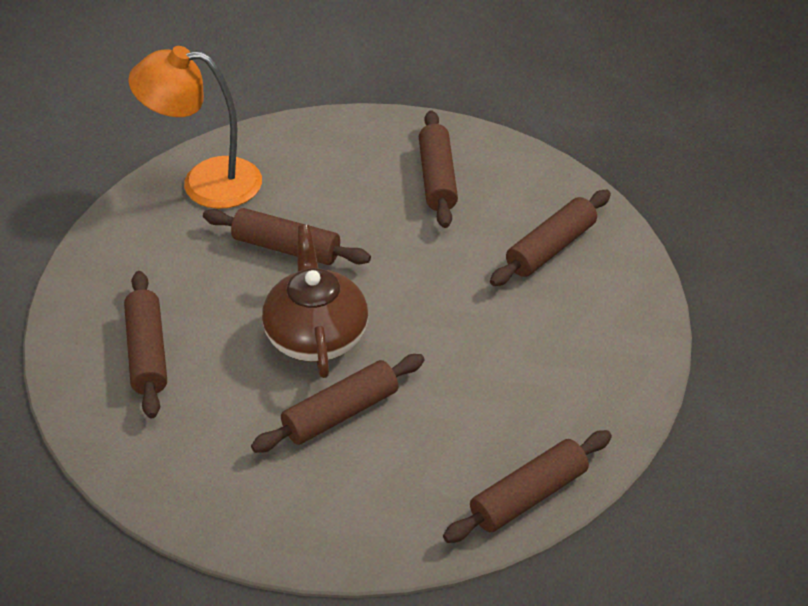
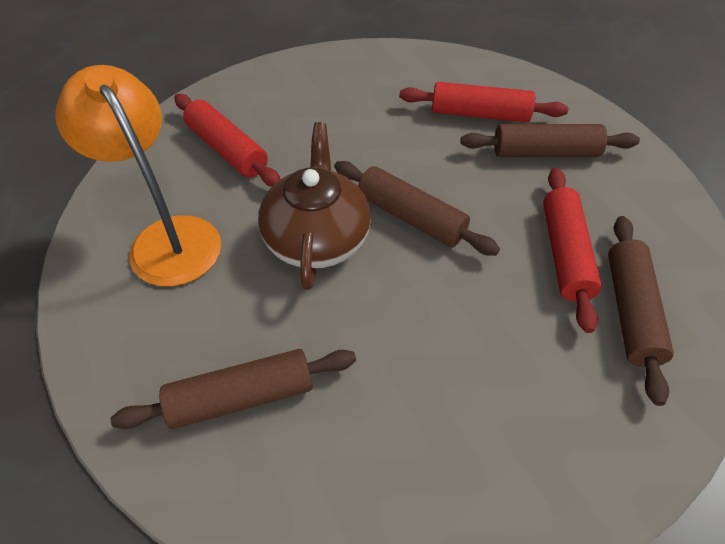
brown rolling pin: [124,271,167,418] [203,208,371,265] [251,354,425,453] [419,110,458,228] [443,430,612,543] [490,190,611,286] = 6 -> [111,349,356,429] [334,161,500,256] [461,124,640,157] [608,216,674,406] = 4
red rolling pin: none = 0 -> [174,94,280,187] [399,82,568,122] [543,168,602,333] = 3

